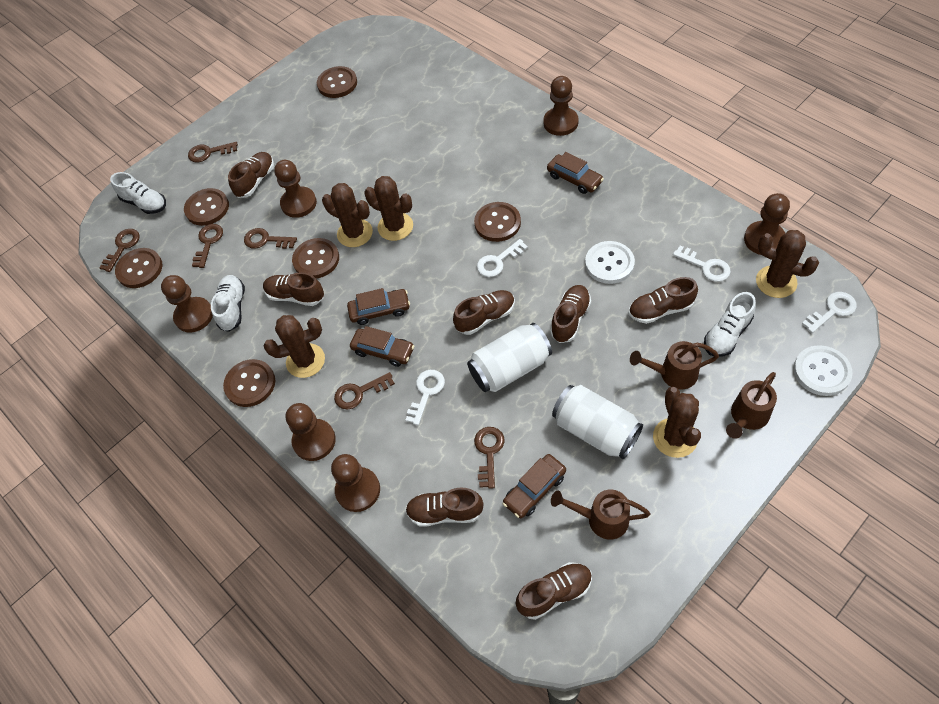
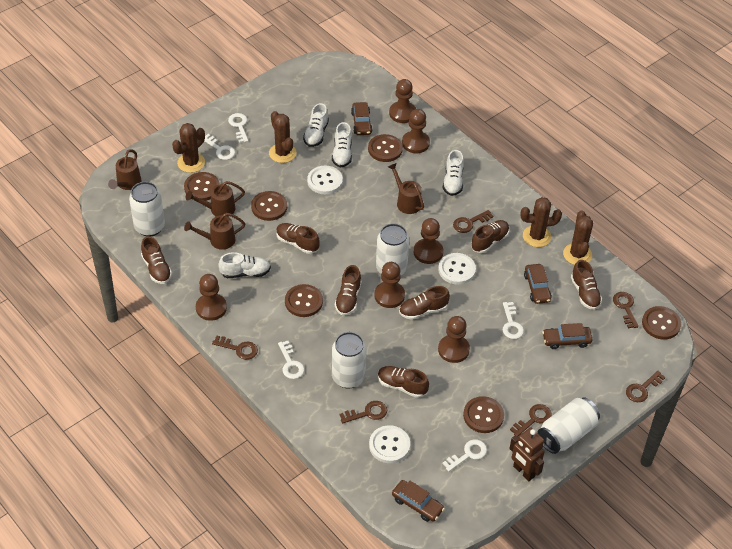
brown cactus: [264,315,325,378] [322,183,373,247] [364,176,413,241] [653,387,701,458] [756,230,819,298] = 5 -> [172,123,205,173] [269,111,296,163] [520,197,562,247] [563,210,593,265] = 4
brown robot: none = 0 -> [509,428,544,481] = 1
brown watering can: [551,490,650,539] [630,341,719,389] [726,372,777,439] = 3 -> [108,149,141,190] [184,213,245,250] [186,181,245,217] [388,163,424,214] = 4
white button: [585,241,635,284] [794,345,853,396] = 2 -> [307,166,343,194] [369,425,410,463] [438,253,476,285] = 3
white can: [467,323,552,392] [552,385,643,459] = 2 -> [129,182,165,237] [332,332,366,389] [376,223,409,275] [537,397,600,454] = 4
white key: [405,370,445,425] [477,239,528,277] [673,246,731,282] [802,292,857,333] = 4 -> [204,134,235,160] [228,113,248,143] [278,341,305,379] [442,439,487,472] [503,302,524,339] = 5
white shoe: [110,172,166,214] [211,275,245,332] [704,292,756,357] = 3 -> [218,252,271,278] [303,103,329,147] [332,122,352,167] [443,150,464,196] = 4

